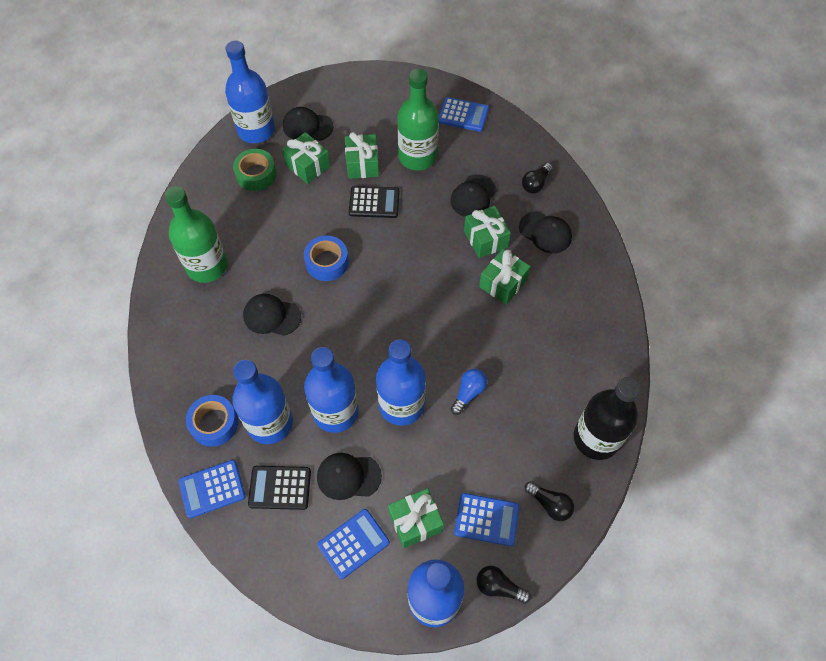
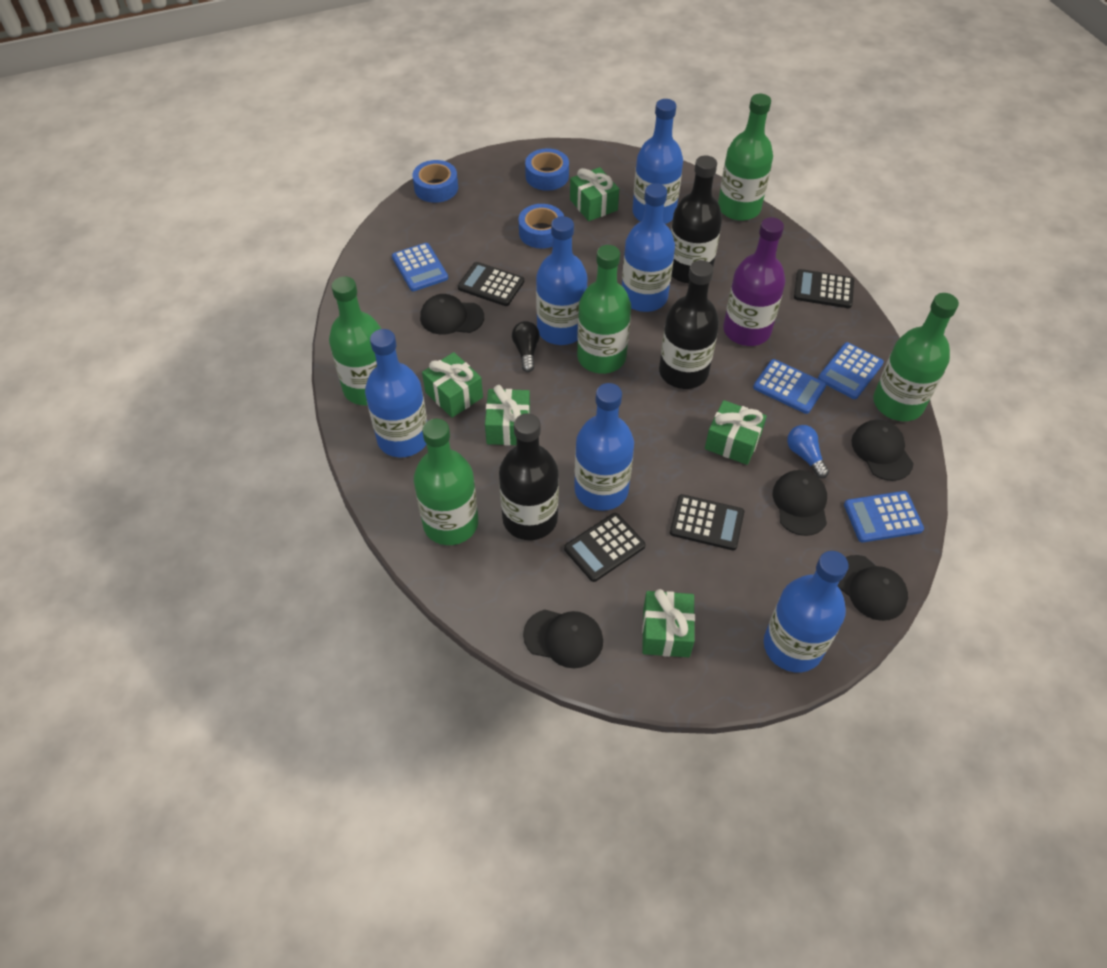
black bottle: [574,377,641,460] = 1 -> [499,413,559,540] [659,260,719,389] [671,156,722,284] = 3
black calculator: [248,466,311,510] [349,186,400,218] = 2 -> [458,262,524,306] [564,513,646,582] [670,494,744,550] [794,269,854,308] = 4
black light bulb: [477,566,531,604] [522,163,553,193] [524,481,574,521] = 3 -> [512,321,540,372] = 1
blue bottle: [225,41,275,143] [232,360,293,444] [304,347,359,433] [376,339,426,426] [407,559,464,627] = 5 -> [365,329,427,457] [536,216,588,345] [574,383,634,511] [622,183,675,312] [632,99,683,224] [764,551,849,672] = 6
blue tape: [186,395,238,447] [304,236,349,281] = 2 -> [412,160,458,203] [519,204,564,249] [525,148,569,191] = 3
green bottle: [165,186,228,283] [397,69,439,170] = 2 -> [329,276,381,405] [414,419,478,545] [577,245,631,374] [718,94,773,221] [873,293,959,421] = 5
green tape: [233,149,277,191] = 1 -> none = 0
purple bottle: none = 0 -> [723,217,785,346] = 1

